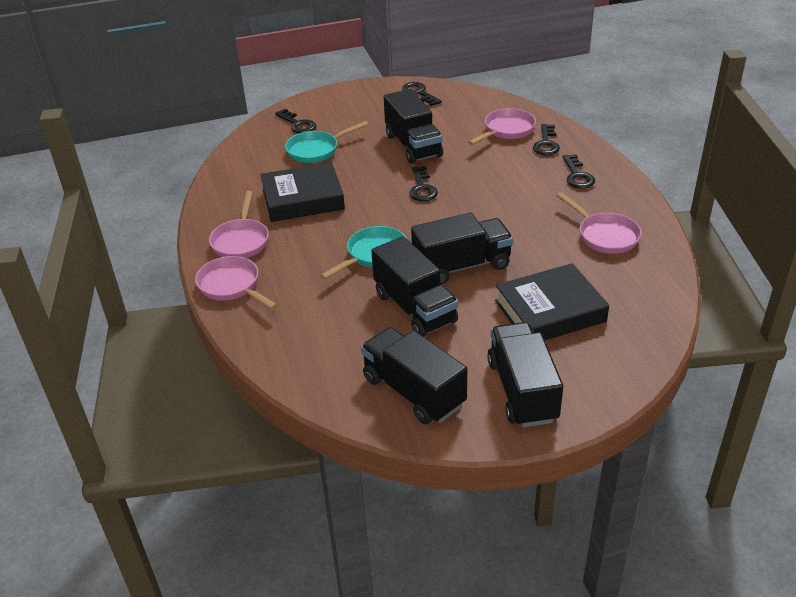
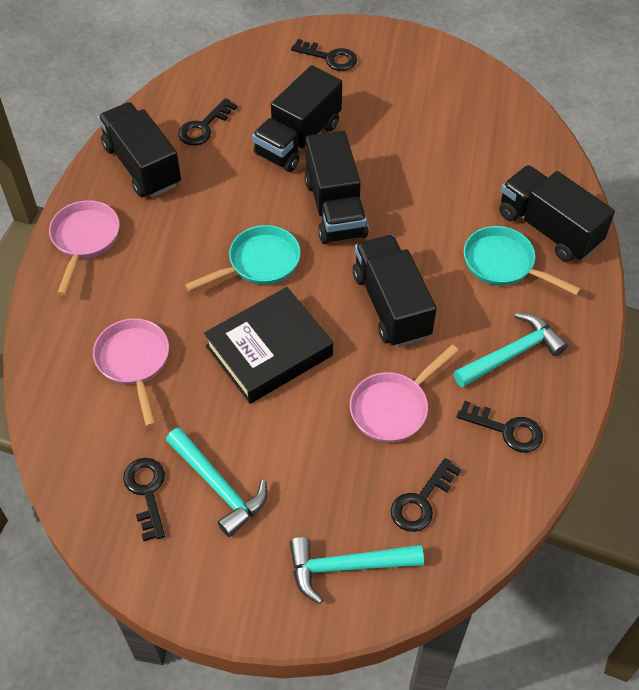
black book: [260,162,345,222] [495,263,609,340] = 2 -> [204,287,333,404] = 1
pink pan: [195,256,278,310] [209,191,269,258] [468,108,536,145] [557,192,642,254] = 4 -> [49,200,120,296] [93,318,169,427] [350,345,459,443] = 3
turquoise hammer: none = 0 -> [166,428,267,537] [290,537,424,604] [453,313,568,388] = 3

